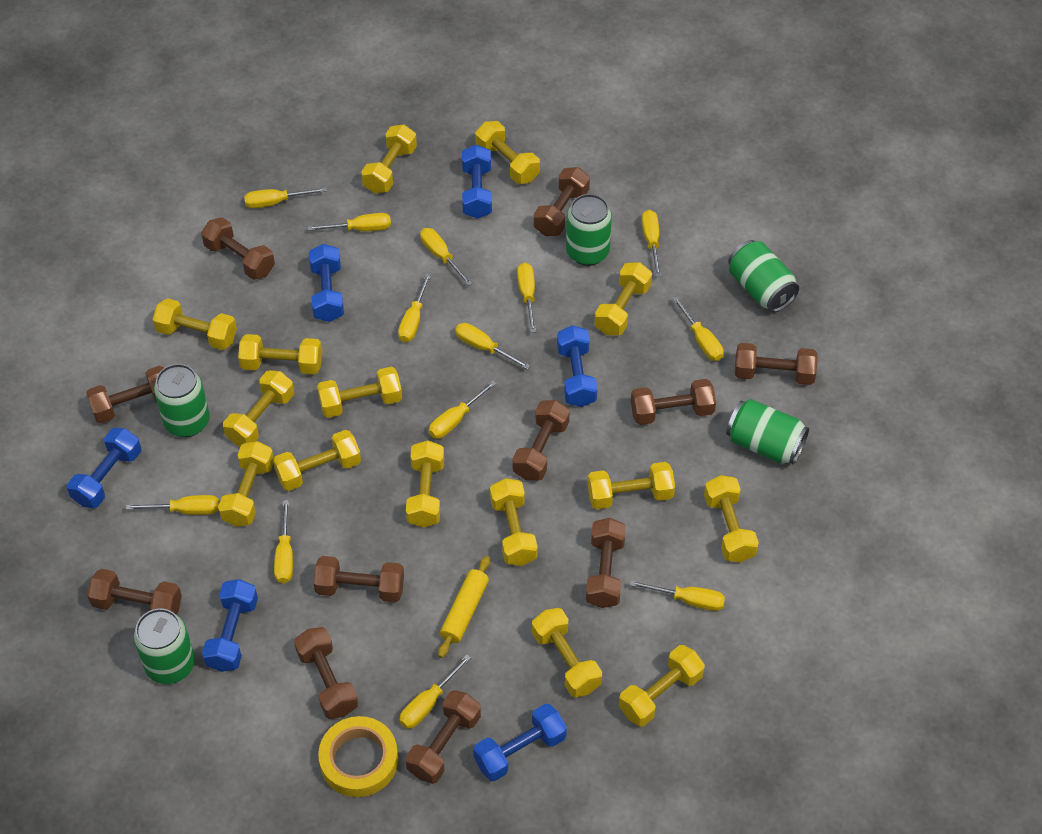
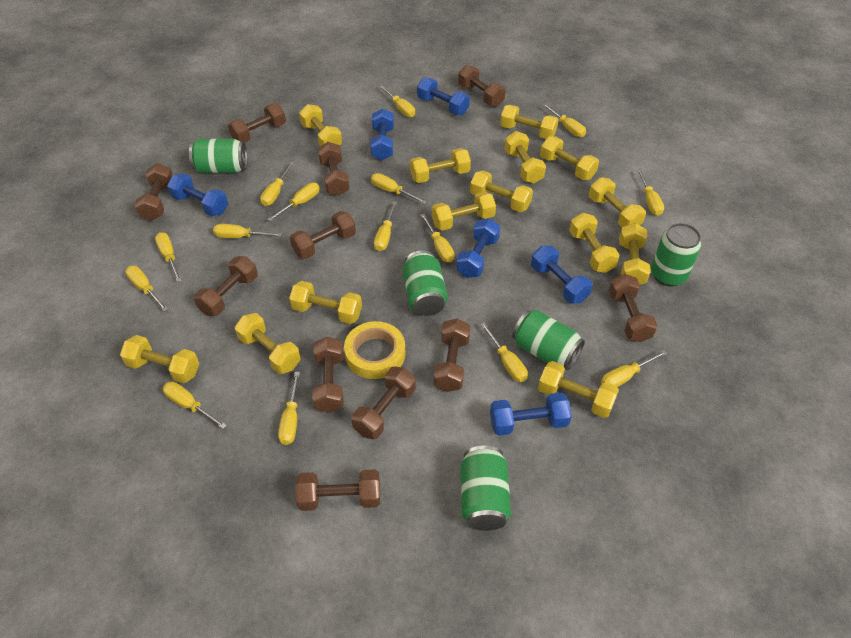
yellow dumbbell: [152,298,237,350] [218,441,274,527] [223,370,294,446] [238,334,322,375] [273,430,361,491] [317,367,402,418] [361,124,417,193] [406,440,444,527] [475,121,540,184] [490,478,538,566] [532,608,602,698] [587,462,675,509] [594,262,652,335] [619,645,705,726] [704,475,759,562] = 15 -> [120,335,199,383] [235,313,301,374] [289,281,362,324] [299,104,342,147] [410,148,471,183] [432,191,496,231] [470,170,533,212] [500,105,559,139] [504,131,546,184] [538,361,619,418] [540,136,599,180] [569,213,620,273] [589,177,646,227] [619,223,651,284] = 14
yellow rolling pin: [438,556,490,658] = 1 -> none = 0
yellow screwdriver: [126,495,219,515] [244,187,327,208] [274,500,293,583] [308,213,391,231] [398,273,431,342] [399,655,471,729] [420,228,473,286] [429,380,497,439] [455,323,531,369] [517,263,536,333] [630,580,725,611] [641,210,661,277] [672,296,724,361] = 13 -> [125,266,168,311] [155,232,182,282] [163,381,227,429] [213,224,282,238] [260,162,294,206] [267,183,320,221] [278,372,300,445] [371,173,426,204] [374,201,397,251] [379,85,415,117] [421,214,454,262] [480,322,528,382] [542,104,586,137] [601,350,667,387] [637,169,664,216] = 15

